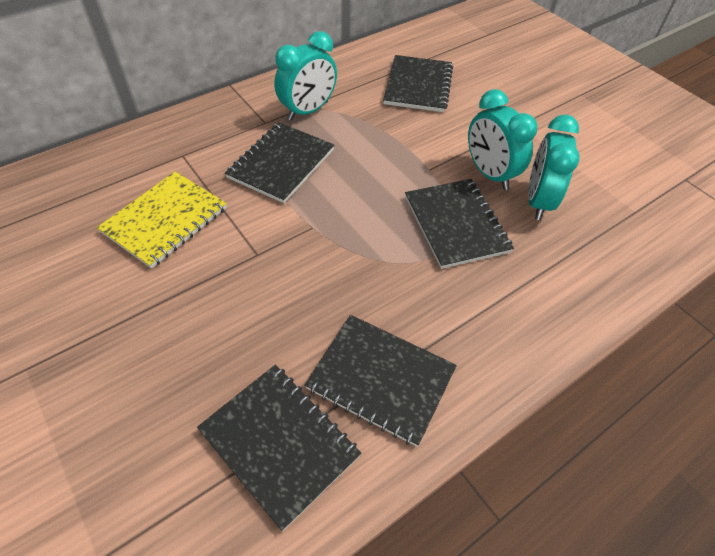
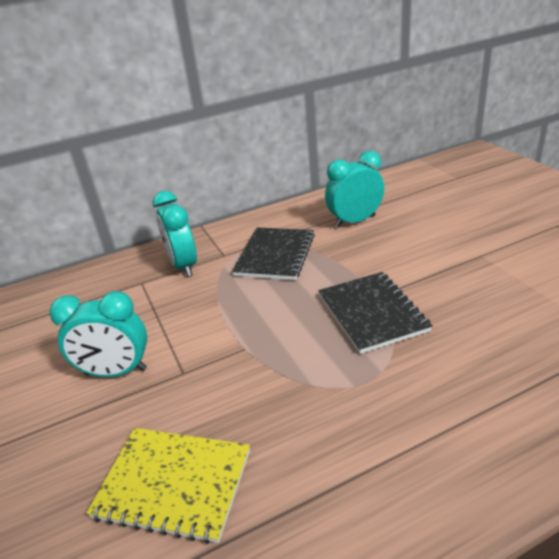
black notebook: [197,365,361,531] [225,122,334,203] [305,315,457,447] [383,55,453,112] [405,179,514,269] = 5 -> [232,227,315,280] [318,272,432,354] = 2

